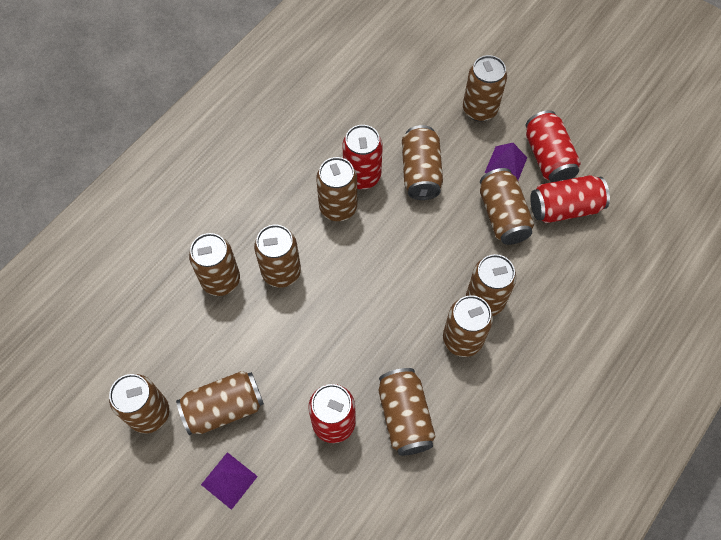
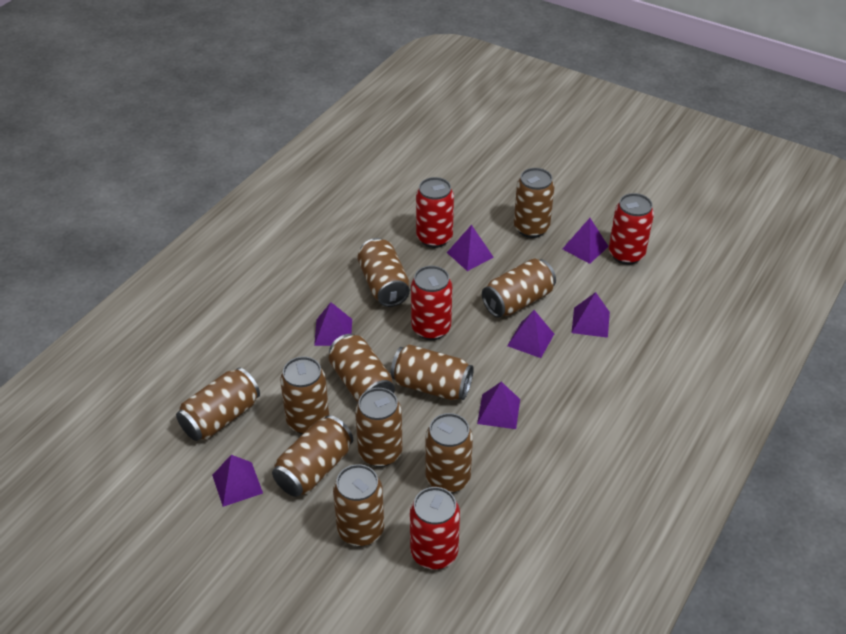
purple pyramid: [201,452,258,510] [485,143,527,180] = 2 -> [212,455,263,507] [314,302,352,346] [447,225,494,271] [477,381,520,429] [507,310,554,358] [563,218,609,264] [571,292,610,338] = 7

